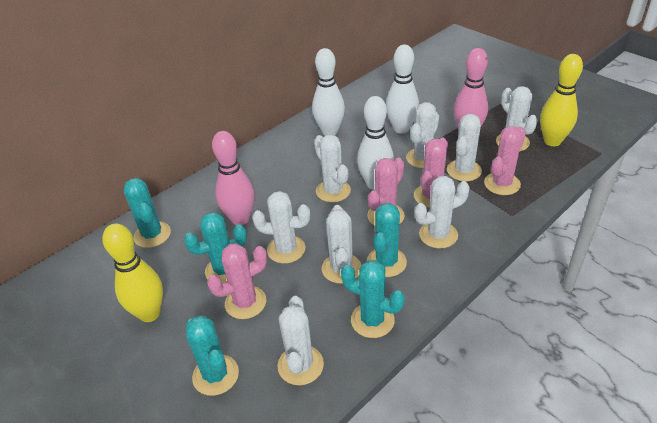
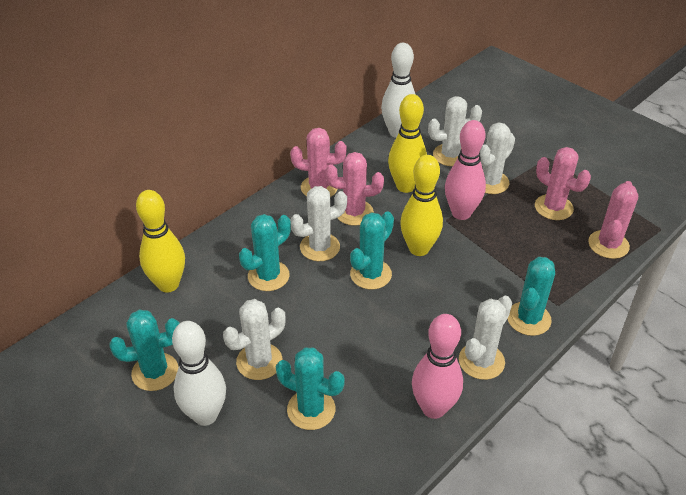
white bowling pin: [312,48,345,135] [357,96,394,190] [386,45,419,133] = 3 -> [172,321,226,426] [381,43,416,138] = 2
white cactus: [252,191,310,264] [278,296,324,386] [314,134,351,202] [322,205,361,284] [406,102,439,168] [414,176,470,249] [447,114,482,181] [496,86,538,152] = 8 -> [223,299,285,380] [290,186,347,261] [428,96,482,166] [459,296,512,380] [480,122,515,194] = 5
yellow bowling pin: [103,224,163,322] [540,54,583,146] = 2 -> [136,190,185,293] [388,94,427,193] [400,155,443,256] = 3

